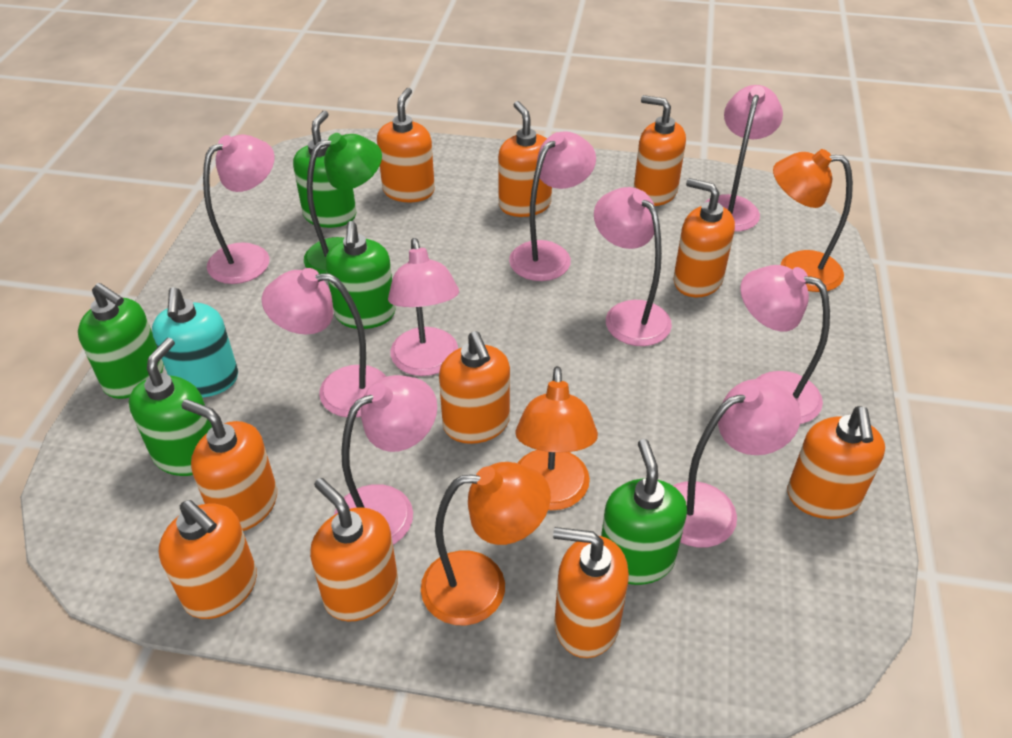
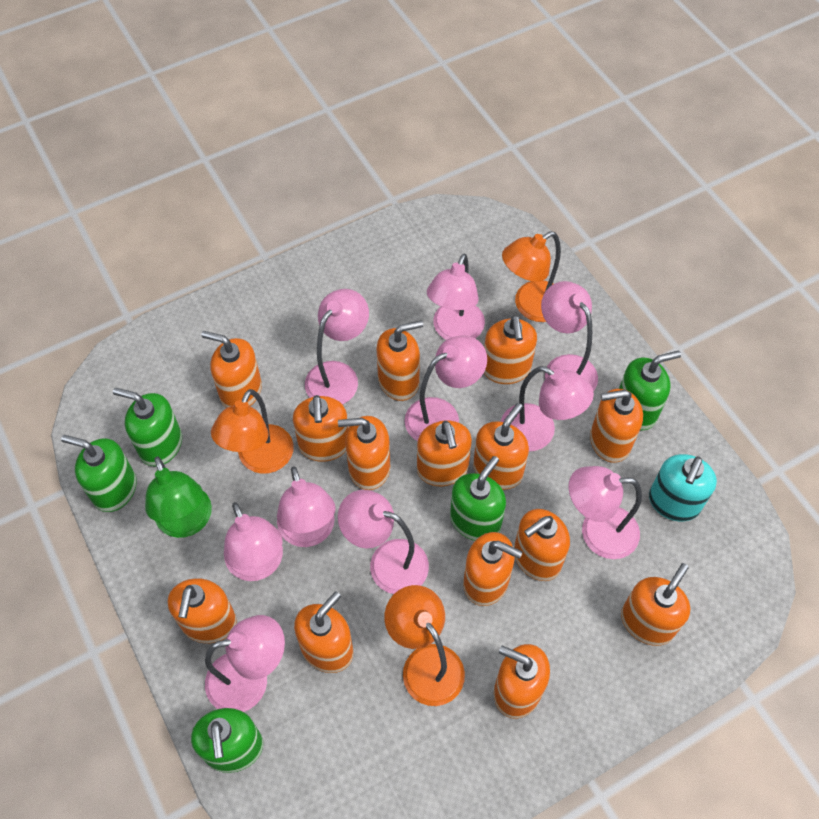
orange soap dispenser: [159,500,257,619] [181,399,277,531] [310,478,398,621] [377,88,435,202] [439,331,510,444] [498,101,552,217] [553,527,629,658] [634,95,686,206] [673,178,735,297] [787,406,885,519] = 10 -> [168,578,237,643] [201,331,262,408] [293,395,348,462] [294,591,353,673] [338,416,390,490] [376,320,423,401] [417,420,472,486] [463,532,523,606] [473,403,529,490] [484,315,537,384] [494,644,550,718] [514,509,570,581] [590,389,643,463] [621,563,690,646] = 14
pink lamp: [203,134,275,284] [261,268,386,417] [334,375,437,545] [388,238,459,376] [509,131,596,281] [594,187,672,346] [673,379,801,548] [703,85,783,232] [740,265,830,424] = 9 -> [205,615,285,712] [224,502,283,581] [277,467,336,547] [305,289,369,405] [338,490,429,594] [404,335,487,441] [427,254,485,340] [500,366,594,452] [541,281,598,391] [569,466,642,559] = 10

